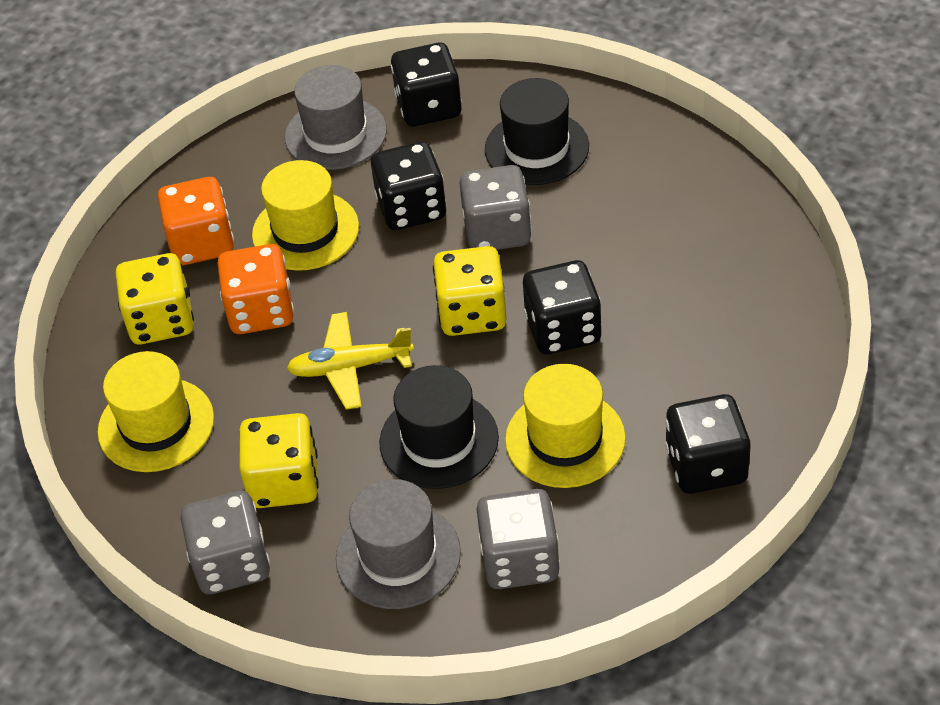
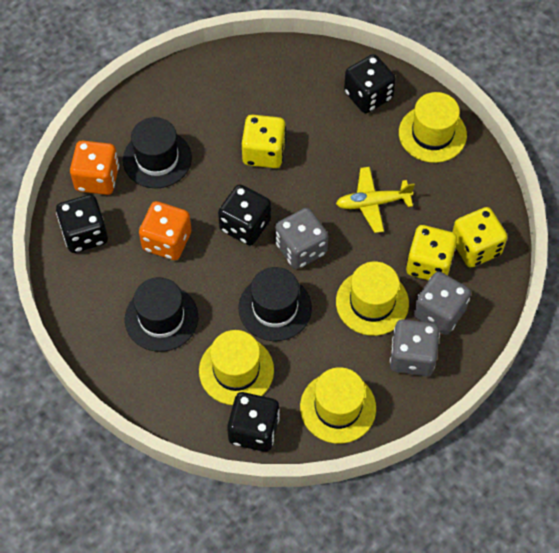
black hat: [379,365,499,489] [485,78,589,185] = 2 -> [123,117,192,188] [125,277,198,352] [239,267,312,341] = 3
grey hat: [285,65,387,170] [336,479,461,609] = 2 -> none = 0
yellow hat: [98,351,214,472] [252,160,359,271] [505,364,626,488] = 3 -> [199,330,274,405] [300,367,376,444] [336,262,409,336] [399,92,467,163] = 4

